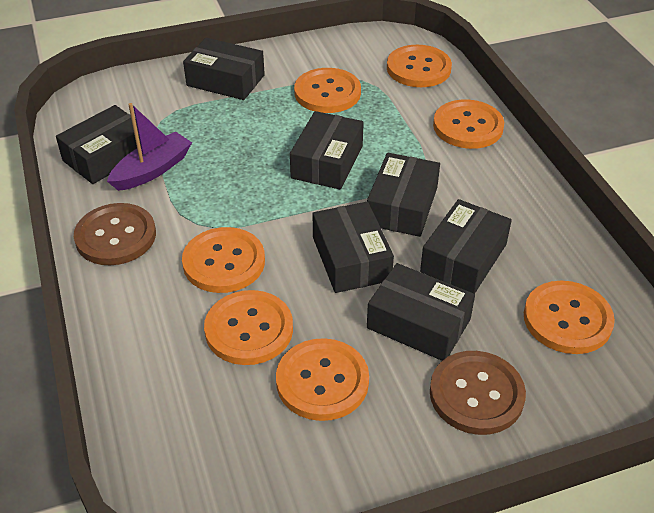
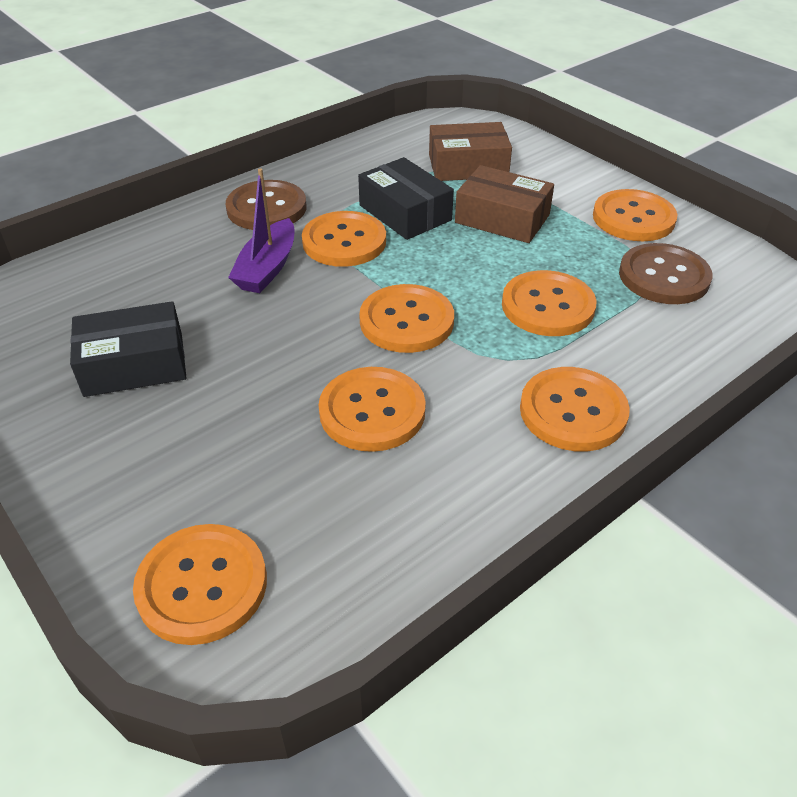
black box: [56,105,141,184] [183,38,265,100] [290,111,364,190] [313,202,394,293] [367,153,440,237] [367,263,475,361] [420,199,512,294] = 7 -> [70,301,186,397] [358,157,454,240] = 2
brown box: none = 0 -> [429,122,512,181] [455,165,554,243] = 2

